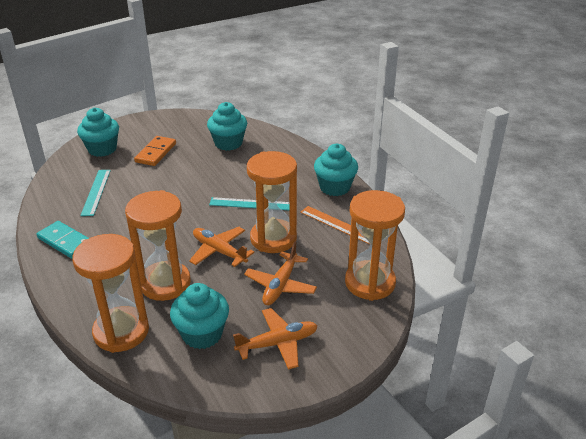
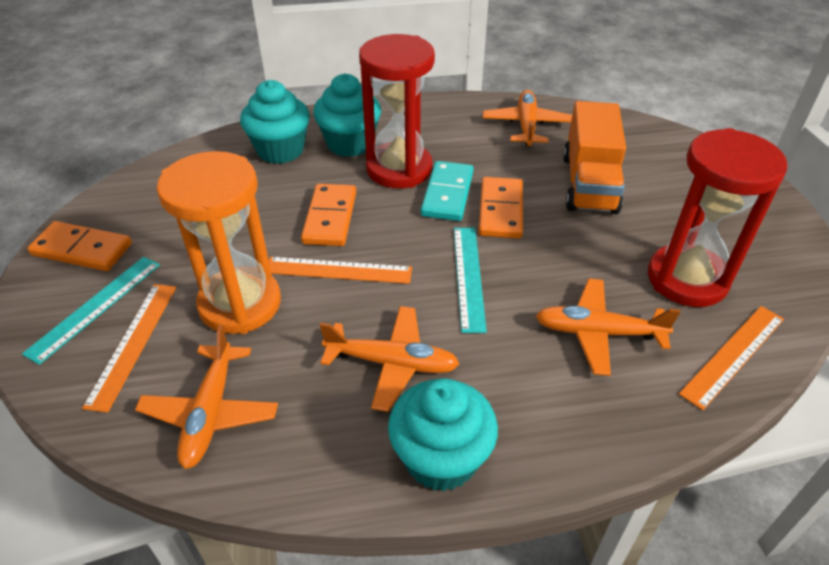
orange domino: [134,136,176,166] = 1 -> [27,221,132,271] [301,184,356,246] [479,177,523,239] = 3
orange hourglass: [72,234,149,353] [125,190,191,301] [247,151,297,253] [345,190,405,301] = 4 -> [157,151,281,334] = 1
orange plane: [189,227,255,267] [233,308,318,370] [244,242,317,306] = 3 -> [135,325,278,469] [320,306,459,412] [483,90,572,146] [536,278,680,376] = 4
orange ruler: [300,206,369,244] = 1 -> [82,284,177,413] [269,257,412,284] [679,306,784,410] = 3
orange truck: none = 0 -> [563,101,626,214] = 1
red hourglass: none = 0 -> [359,34,435,188] [648,128,788,307] = 2
turquoise cupcake: [77,108,119,157] [170,283,229,349] [207,102,247,151] [314,144,358,196] = 4 -> [240,80,310,164] [313,73,381,157] [388,378,498,492] = 3

